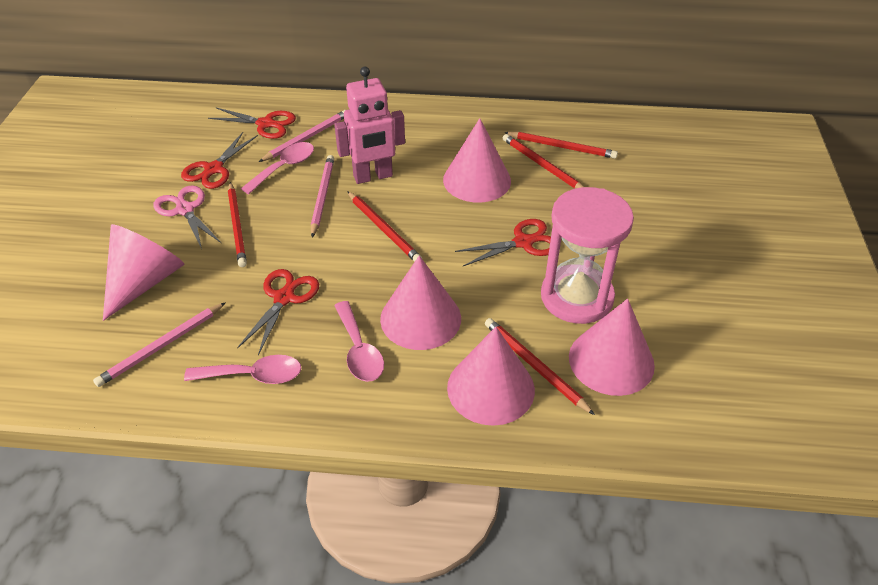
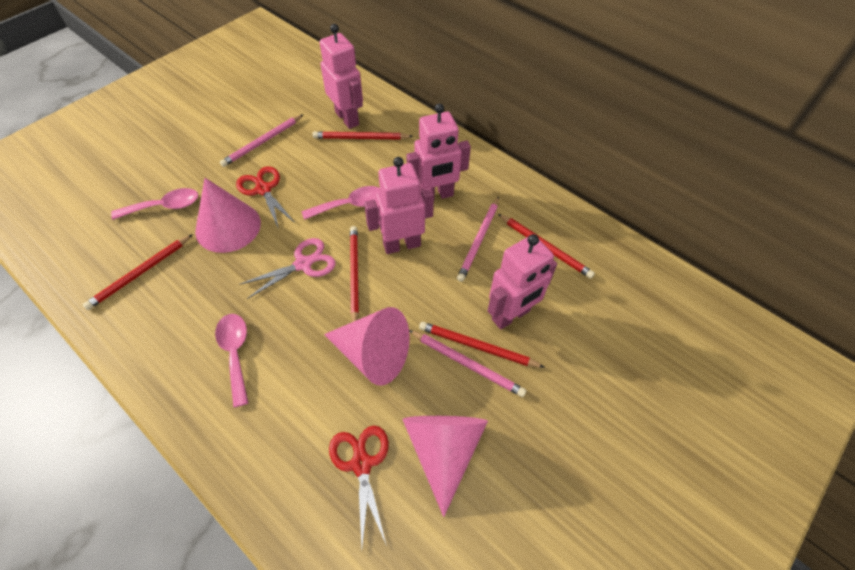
pink cone: [103,224,185,321] [380,256,461,350] [443,118,511,203] [447,327,535,426] [569,298,655,396] = 5 -> [195,178,261,253] [324,307,410,386] [403,416,488,517] = 3
pink hourglass: [541,187,634,324] = 1 -> none = 0
pink robot: [334,67,405,184] = 1 -> [320,24,363,129] [364,157,434,254] [406,103,471,199] [488,234,557,330] = 4
red scissors: [181,132,258,189] [208,108,296,139] [237,269,319,355] [455,219,551,266] = 4 -> [236,166,295,229] [329,425,389,547] = 2

